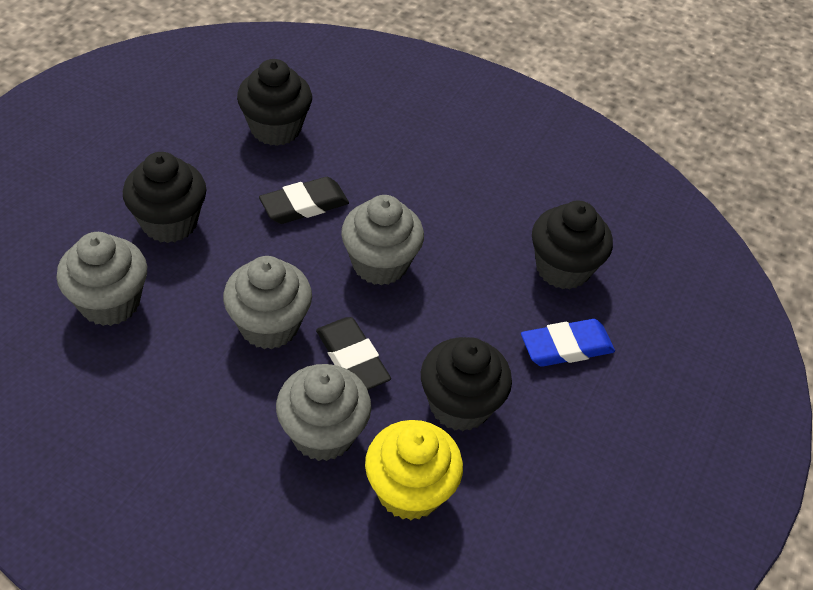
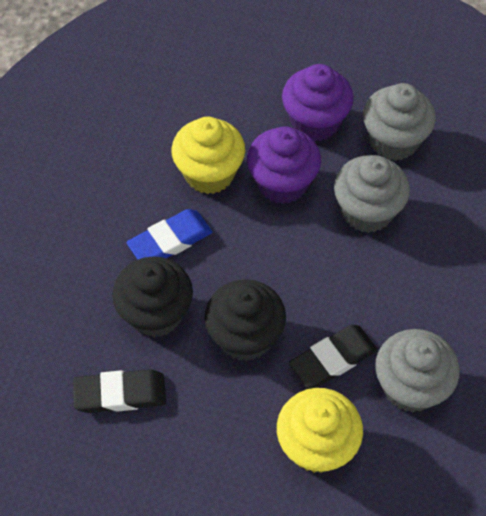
black cupcake: [123,152,206,243] [237,59,312,146] [421,337,512,431] [532,201,613,290] = 4 -> [112,257,193,338] [205,279,286,361] = 2
grey cupcake: [57,232,147,326] [223,256,312,349] [276,364,372,461] [341,195,424,285] = 4 -> [334,155,410,233] [363,83,436,161] [375,329,459,412] = 3
purple cupcake: none = 0 -> [247,126,321,204] [282,64,354,141] = 2
yellow cupcake: [365,420,463,520] = 1 -> [171,117,245,194] [277,388,363,473] = 2

